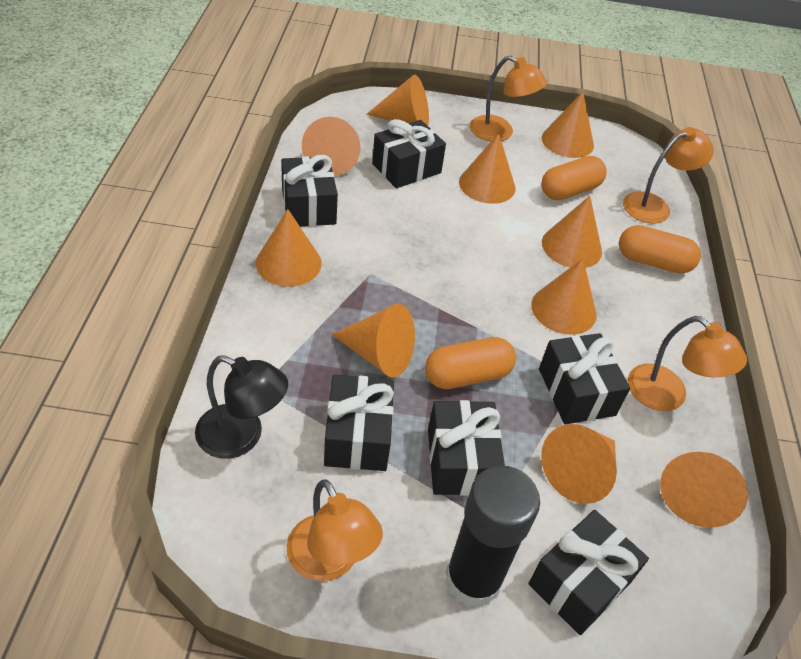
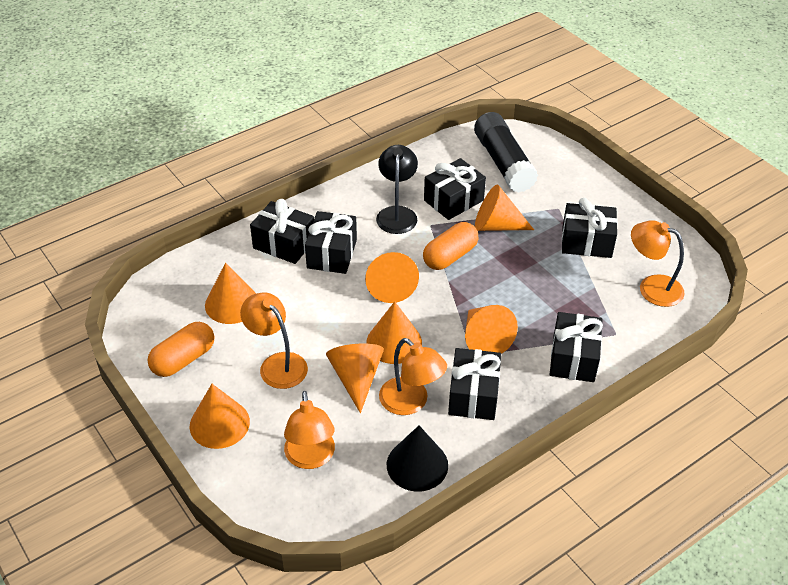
black cone: none = 0 -> [387,425,448,492] = 1
orange capsule: [425,337,516,389] [541,156,607,201] [619,225,701,274] = 3 -> [147,322,214,377] [423,222,479,270] = 2
orange cone: [256,209,322,287] [302,117,361,176] [332,304,415,377] [366,75,429,126] [459,133,516,204] [531,258,597,335] [541,424,617,504] [542,92,594,158] [542,196,602,268] [660,452,748,528] = 10 -> [190,384,250,449] [205,262,256,324] [326,343,384,413] [365,252,419,303] [366,301,422,364] [465,305,518,354] [475,185,534,231] = 7

